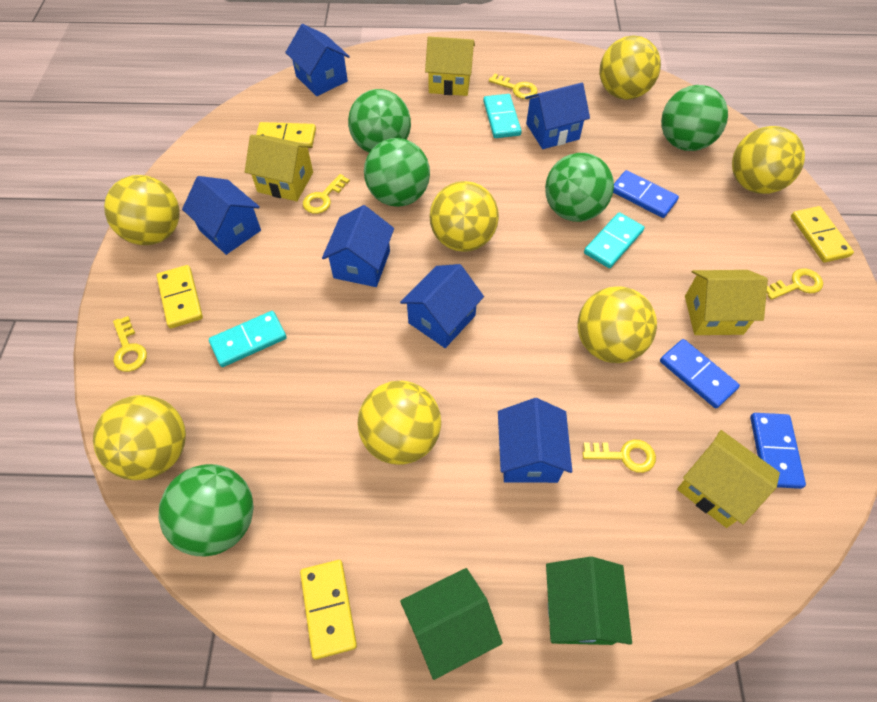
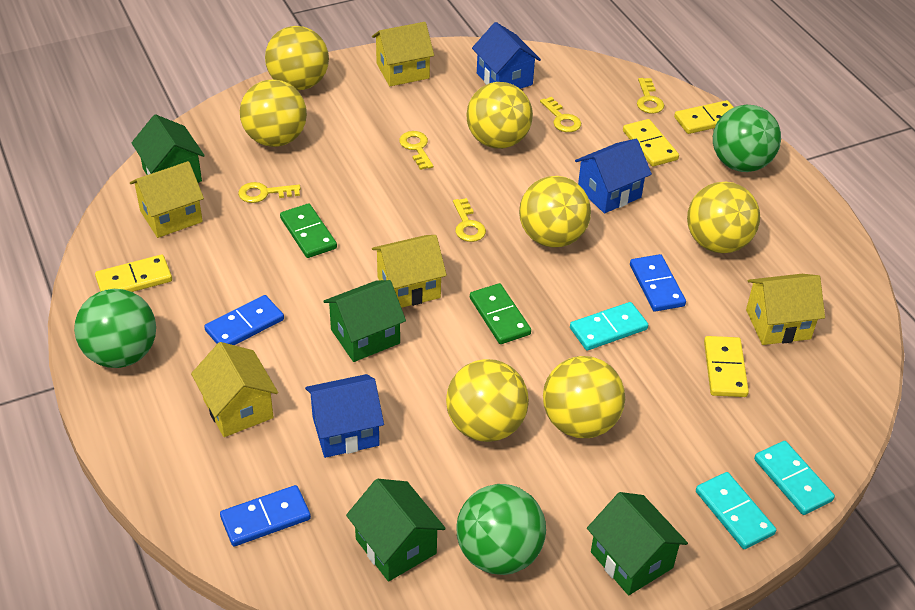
blue house: [182,176,261,255] [285,24,350,96] [322,205,394,287] [400,264,484,348] [498,398,572,483] [525,83,590,149] = 6 -> [305,374,384,458] [472,22,541,89] [575,139,652,213] = 3
green ball: [158,464,254,556] [348,89,411,153] [364,138,430,207] [545,153,614,222] [661,85,728,151] = 5 -> [74,289,156,368] [456,484,546,575] [713,105,781,172] = 3
green domino: none = 0 -> [280,203,337,258] [470,283,531,344] = 2
green house: [400,568,503,680] [546,557,632,645] = 2 -> [132,114,205,183] [323,280,406,362] [346,479,446,582] [587,492,688,595] = 4
yellow house: [245,135,313,201] [425,36,475,96] [677,430,780,528] [685,270,768,335] = 4 -> [130,161,204,238] [191,342,278,437] [372,22,434,86] [372,235,447,308] [746,274,825,345] = 5

